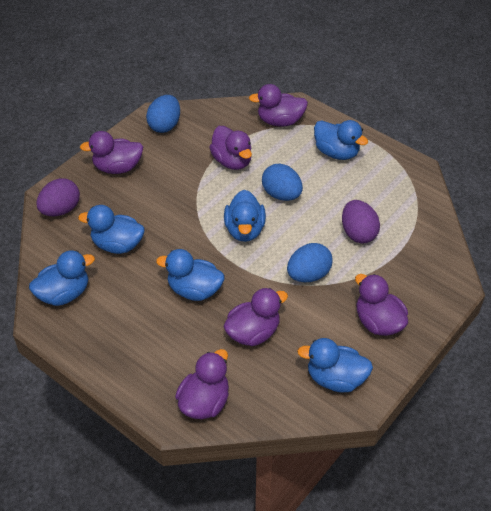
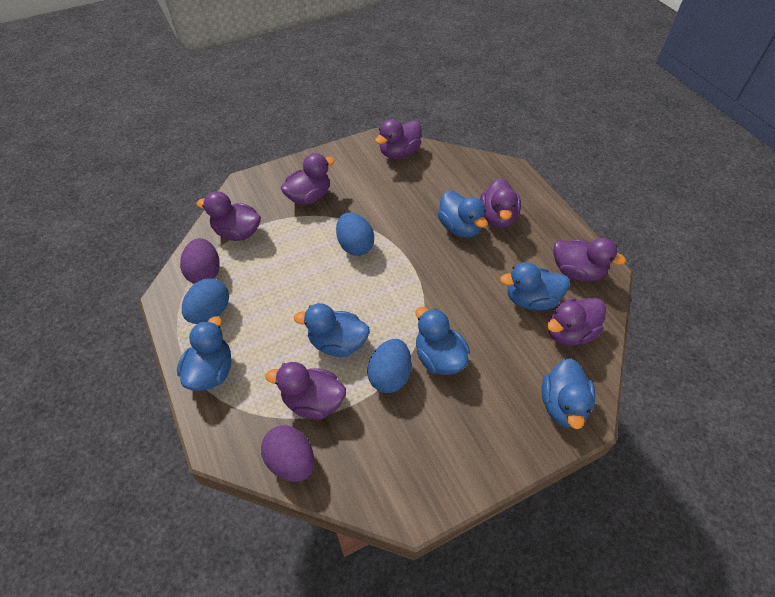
purple duck: [80,131,143,174] [175,349,229,419] [209,126,252,170] [223,288,288,346] [249,84,308,127] [355,274,408,336] = 6 -> [196,191,261,241] [266,362,346,420] [281,153,335,205] [375,119,422,159] [480,178,521,228] [547,298,606,346] [554,238,626,281] = 7

